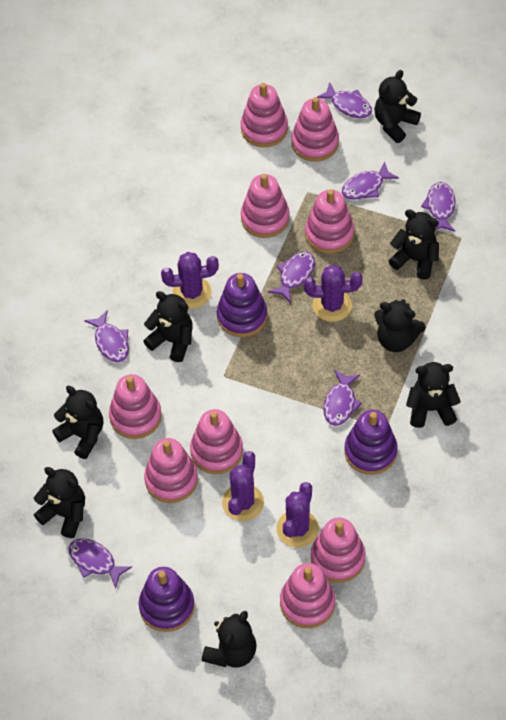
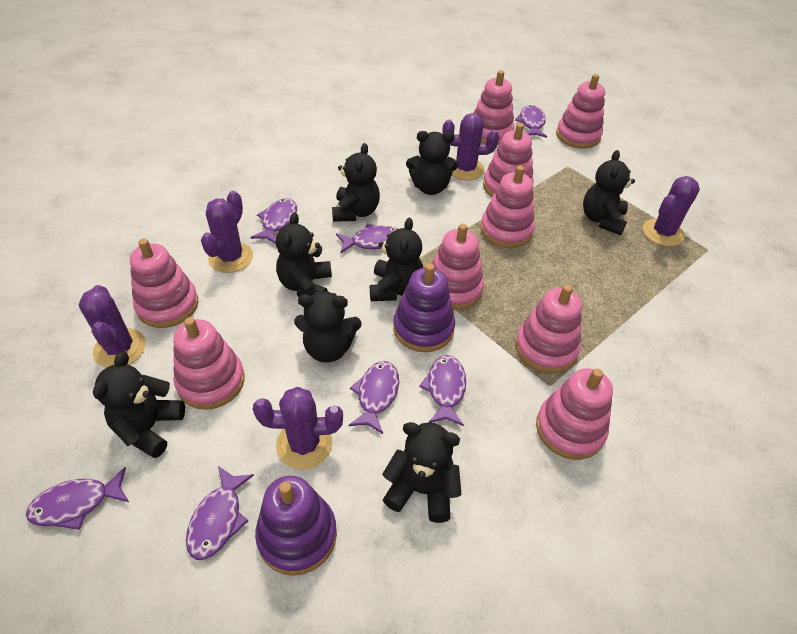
purple cactus: [161,252,219,309] [222,451,264,521] [276,482,319,548] [304,265,363,322] = 4 -> [79,285,146,368] [201,191,253,273] [253,387,343,470] [443,113,499,180] [643,176,700,246] = 5
purple stacking toy: [139,567,195,632] [217,273,267,337] [344,410,398,475] = 3 -> [255,475,337,576] [393,263,455,352] = 2

